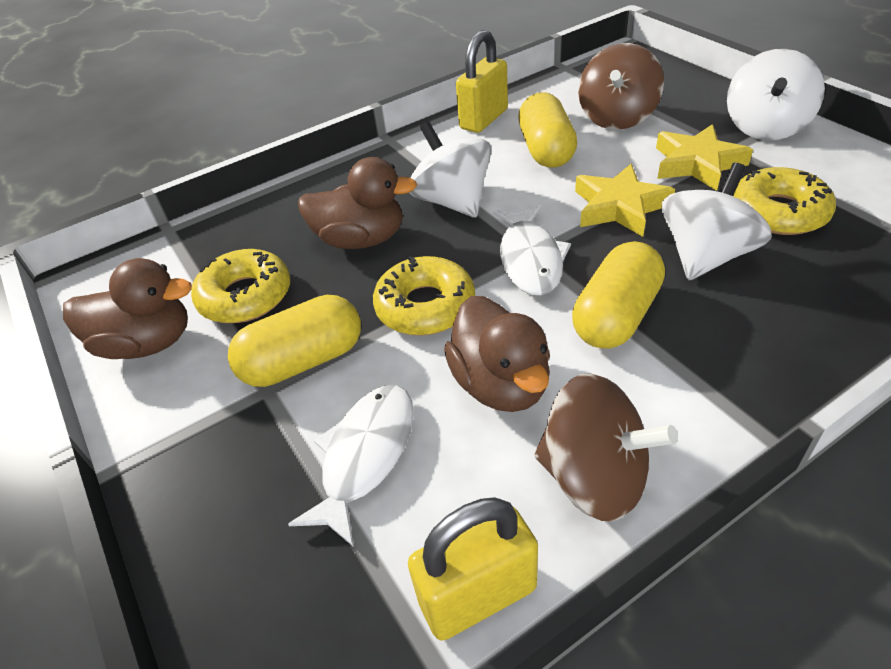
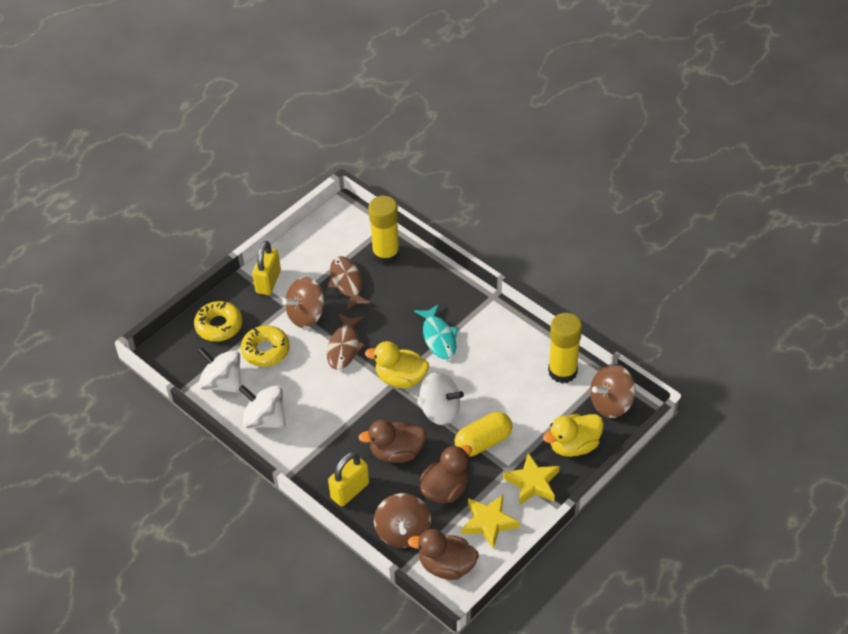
brown fish: none = 0 -> [327,313,365,370] [328,256,371,310] = 2
brown spinning top: [535,373,678,522] [578,43,664,130] = 2 -> [282,277,326,328] [374,493,431,548] [590,364,635,418] = 3
turquoise fish: none = 0 -> [414,304,458,359] = 1
white fish: [288,385,414,547] [493,205,571,296] = 2 -> none = 0
yellow capsule: [228,295,361,387] [518,92,577,168] [572,241,665,349] = 3 -> [454,412,512,456] = 1
yellow donut: [191,249,290,323] [373,256,475,335] [733,167,836,235] = 3 -> [194,301,242,341] [241,325,290,367] = 2
yellow duck: none = 0 -> [365,341,429,389] [543,414,604,457] = 2
yellow glue stick: none = 0 -> [368,196,400,265] [548,313,582,383] = 2

